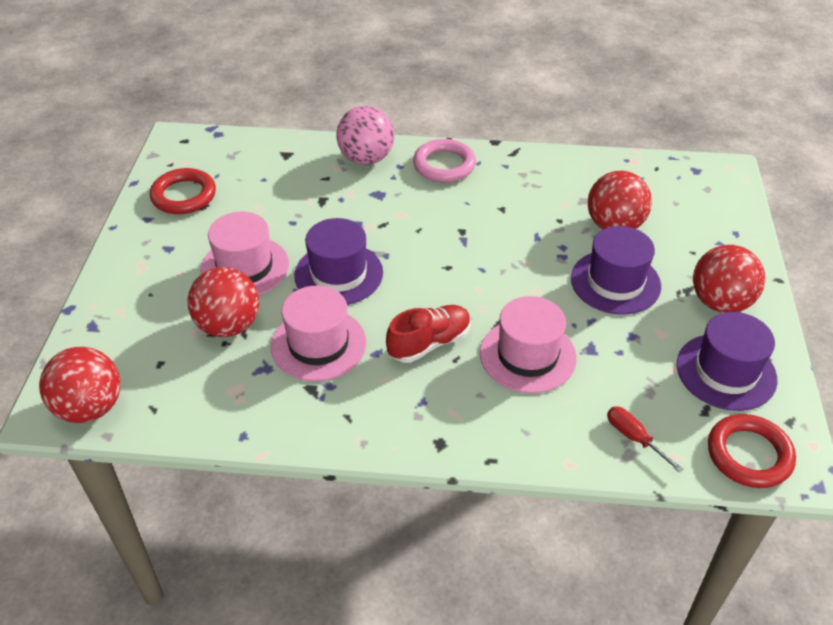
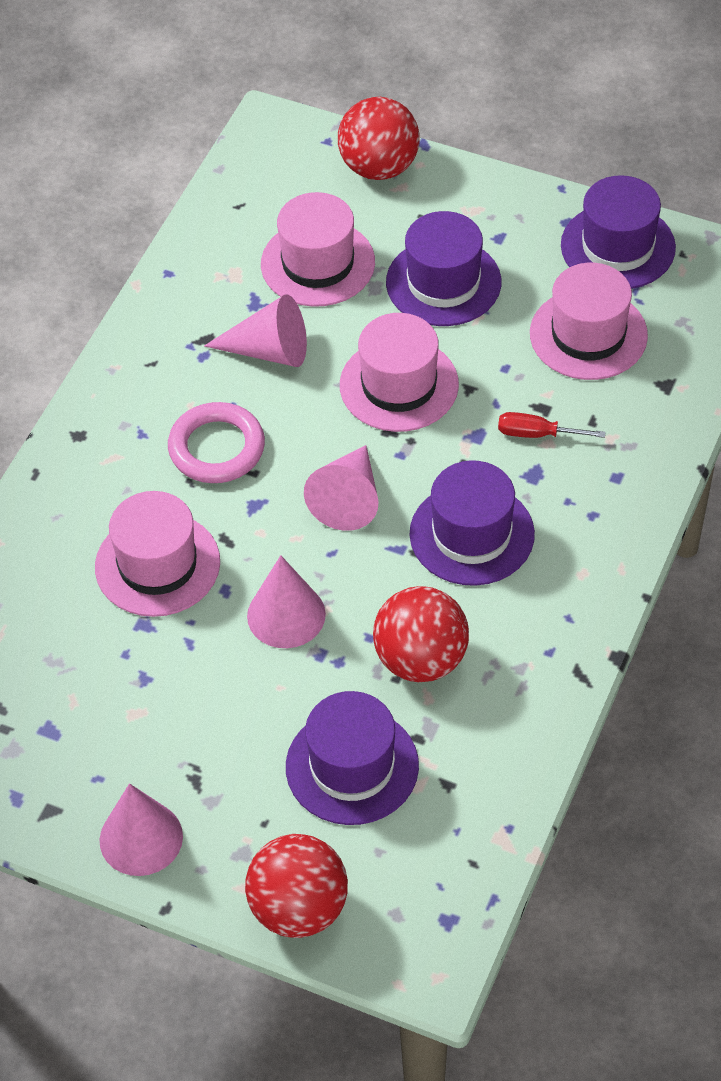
pink ball: [336,106,394,165] = 1 -> none = 0
pink cone: none = 0 -> [99,783,183,876] [204,294,307,367] [247,555,326,648] [304,445,379,531] = 4
pink hat: [200,212,289,295] [271,285,366,381] [480,296,577,393] = 3 -> [95,491,220,617] [261,192,375,307] [340,313,459,432] [530,263,648,380] = 4
purple hat: [294,218,383,305] [571,226,661,315] [677,312,777,411] = 3 -> [286,691,419,825] [386,211,501,326] [410,460,535,586] [561,175,676,289] = 4
red ball: [39,347,120,423] [187,267,259,337] [588,171,652,229] [693,245,765,313] = 4 -> [245,834,348,938] [338,97,420,180] [373,586,469,682] = 3
red ring: [150,168,216,214] [708,414,796,488] = 2 -> none = 0
red shoe: [386,305,471,363] = 1 -> none = 0

